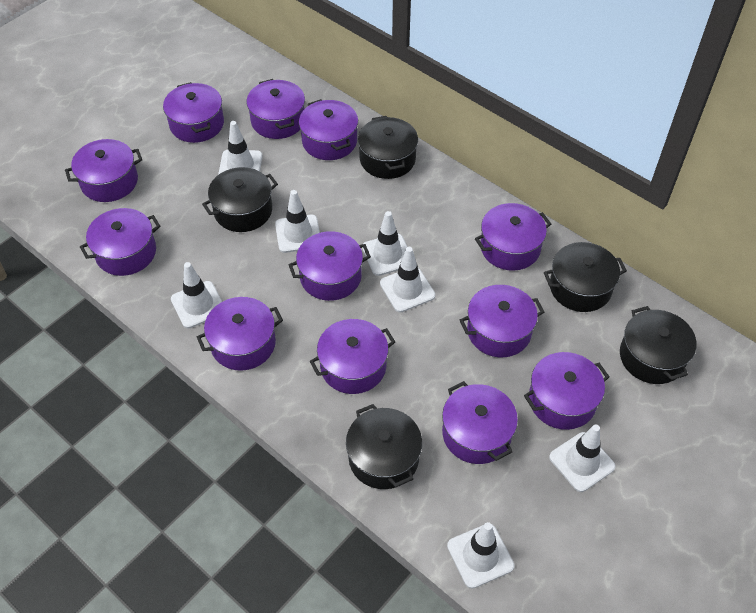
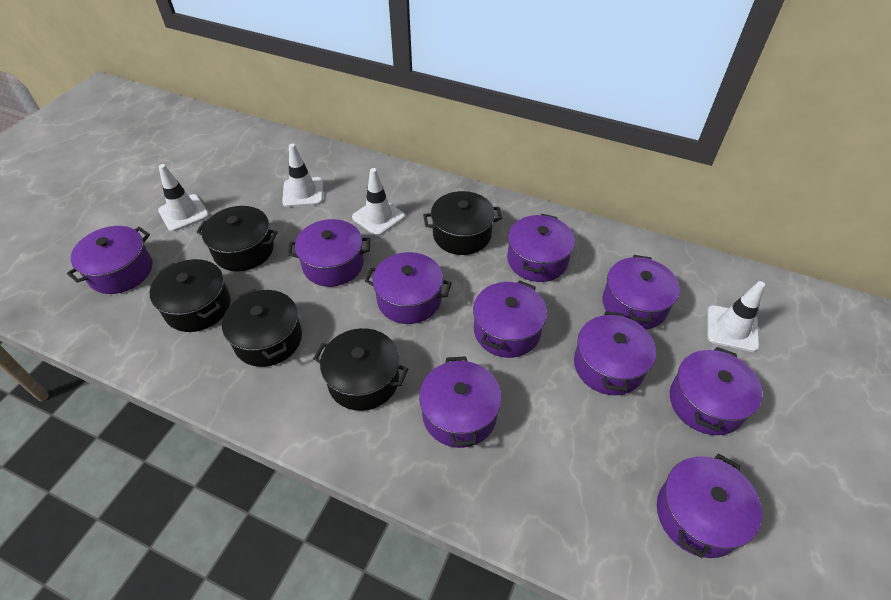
purple pot: [65,139,142,202] [80,208,160,276] [163,82,224,143] [197,297,283,371] [247,79,305,139] [288,231,371,301] [299,99,358,160] [310,319,395,394] [442,381,518,464] [460,285,544,357] [475,203,551,271] [524,352,609,430] = 12 -> [67,226,152,294] [288,219,370,287] [365,252,452,324] [419,356,502,448] [473,280,547,358] [507,214,575,282] [574,311,656,395] [603,255,680,329] [657,453,762,558] [670,347,762,435] = 10
white traffic cone: [171,262,223,328] [218,121,262,175] [275,190,320,253] [362,211,407,276] [380,247,435,312] [447,522,514,589] [549,424,616,492] = 7 -> [158,164,209,232] [282,144,323,207] [352,168,405,236] [707,281,765,352] = 4

